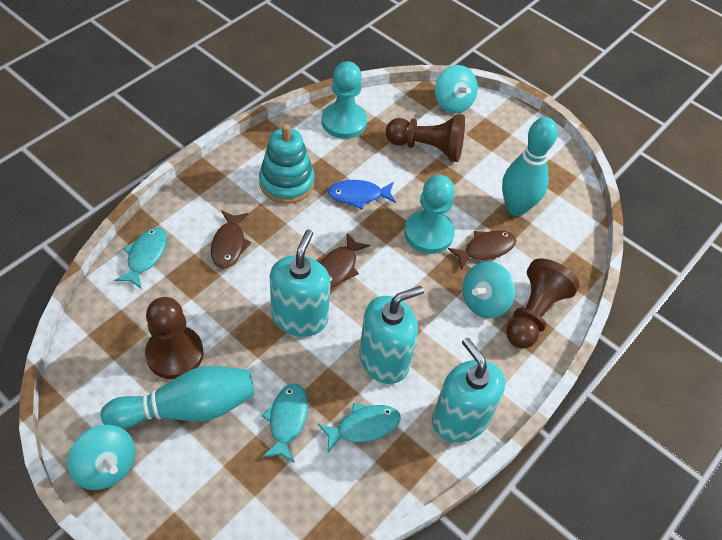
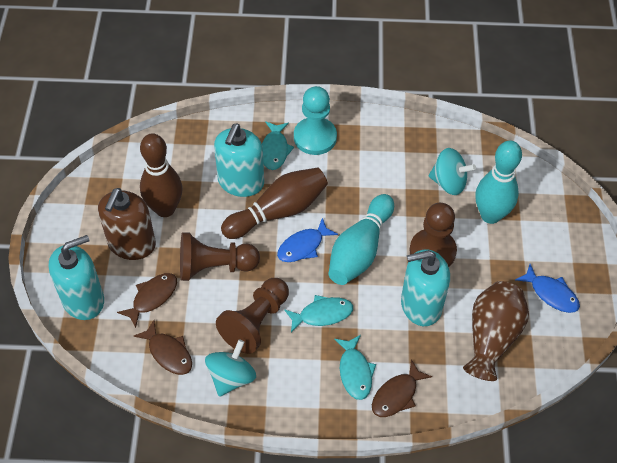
blue fish: [328,180,396,210] = 1 -> [277,218,338,262] [515,264,580,313] = 2
brown bowling pin: none = 0 -> [140,133,182,217] [221,167,328,239] = 2
brown soap dispenser: none = 0 -> [98,188,156,260] = 1
brown vase: none = 0 -> [463,281,529,381] = 1
turquoise pawn: [322,61,367,139] [404,175,455,254] = 2 -> [294,86,337,155] = 1
turquoise spinning top: [67,425,135,490] [435,65,478,113] [462,261,515,318] = 3 -> [205,339,256,397] [428,148,476,195] = 2
turquoise stacking toy: [259,124,315,204] = 1 -> none = 0

